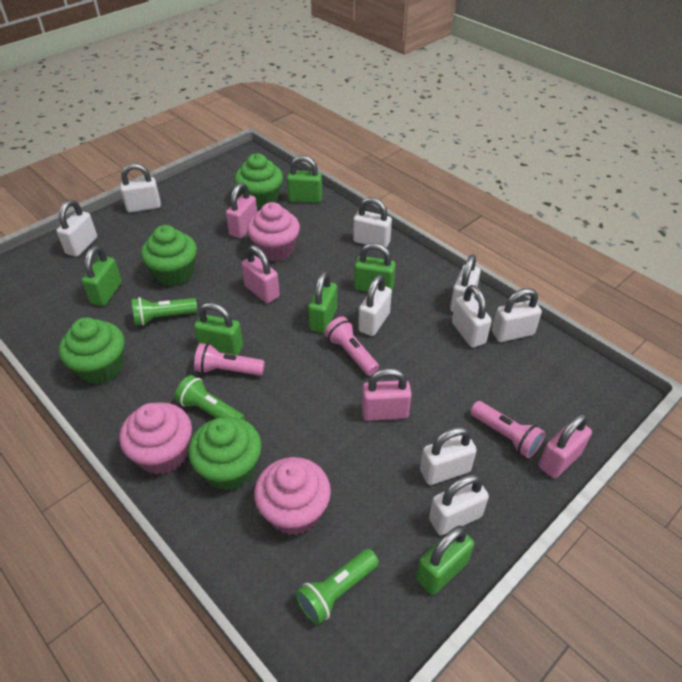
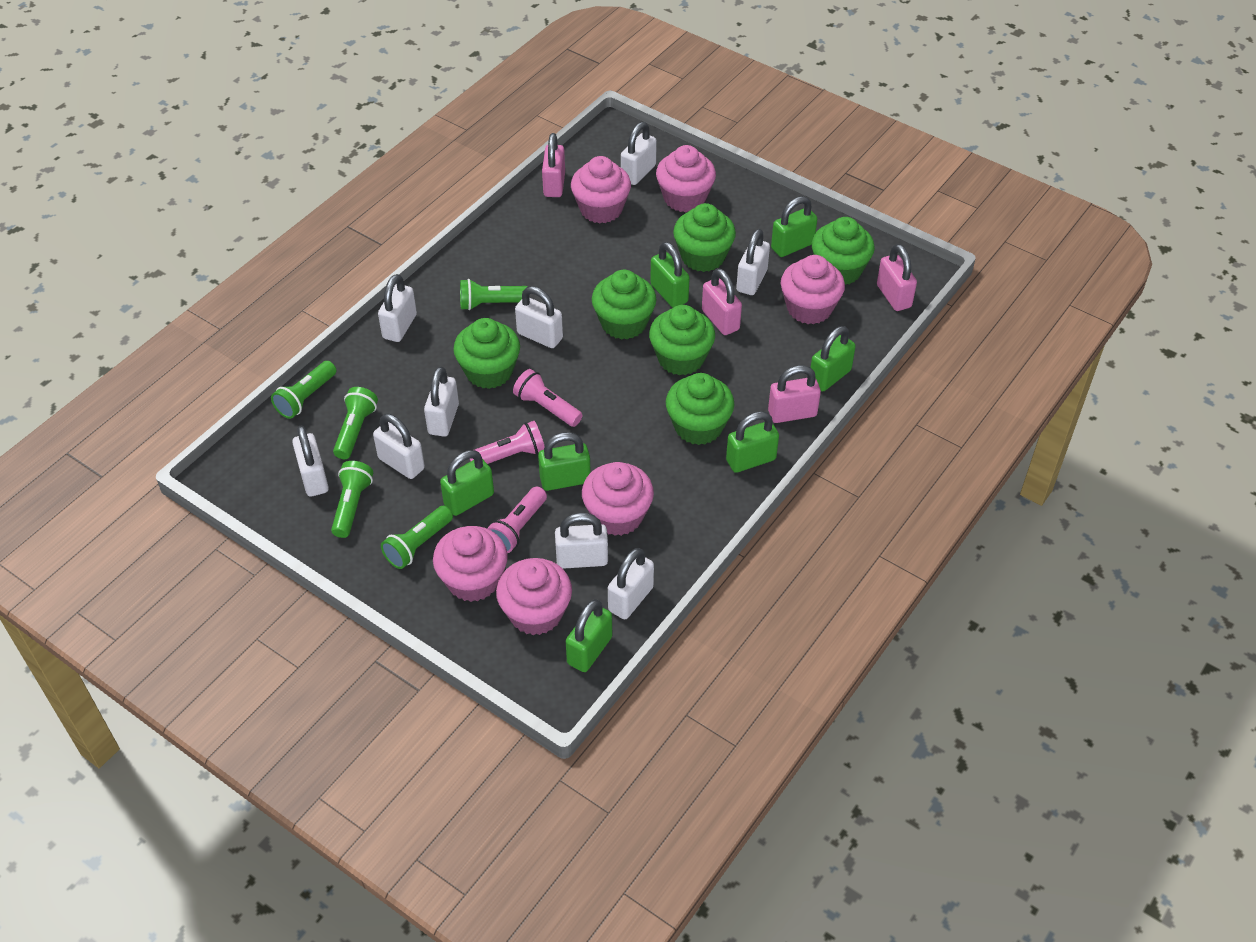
green cupcake: [59,317,125,384] [141,225,197,286] [188,417,262,491] [235,154,283,210] = 4 -> [453,318,520,389] [592,270,656,340] [649,305,715,375] [666,373,734,445] [673,203,736,272] [812,217,875,285] = 6
green flashlight: [132,297,197,326] [175,375,245,420] [296,549,379,625] = 3 -> [271,361,336,419] [331,461,373,538] [333,387,378,459] [381,506,453,569] [460,279,528,310] = 5
green padlock: [82,246,122,306] [194,302,243,355] [287,155,322,203] [308,271,337,333] [354,243,396,292] [416,526,474,595] = 6 -> [440,450,494,516] [538,432,591,491] [566,599,612,672] [650,242,690,308] [726,411,779,473] [771,196,817,257] [811,326,856,392] = 7
pink cupcake: [119,402,192,475] [247,202,300,262] [254,457,331,535] = 3 -> [433,526,508,602] [496,558,572,635] [571,156,631,223] [582,462,654,536] [656,145,716,212] [781,255,845,324] = 6

